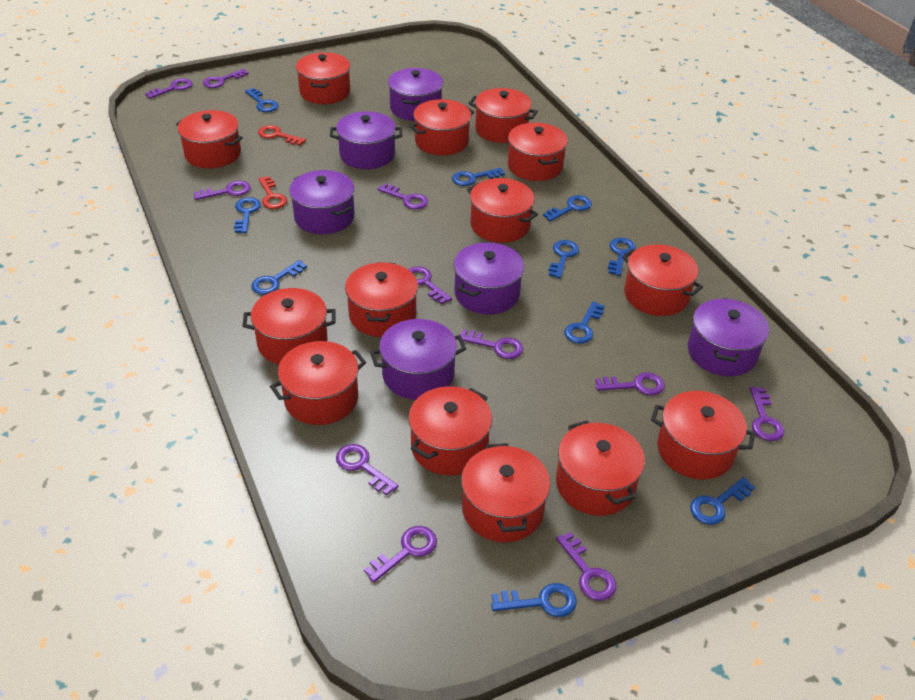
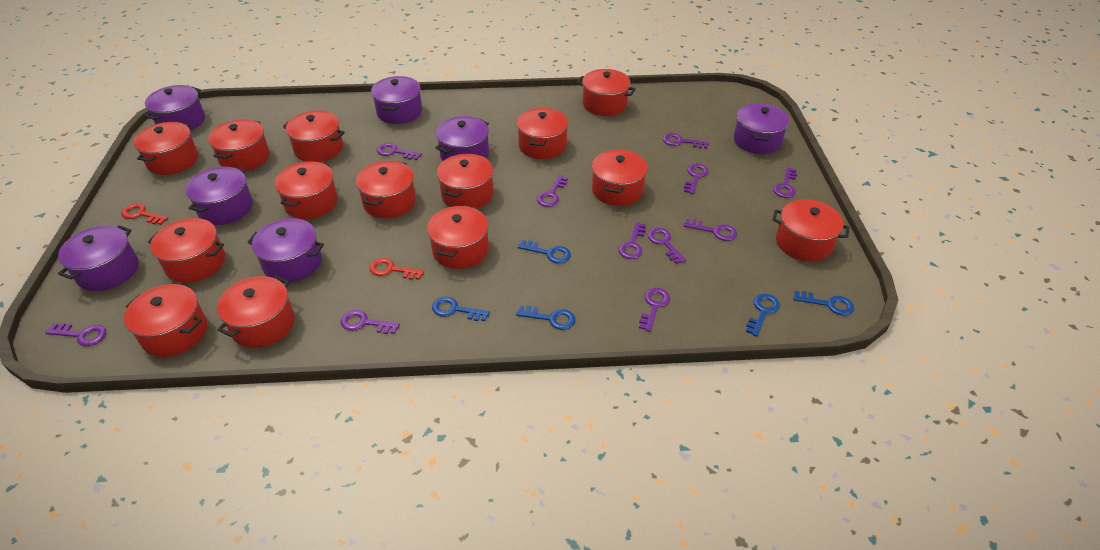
blue key: [234,197,261,233] [245,88,279,112] [251,260,307,295] [452,168,505,186] [491,583,577,617] [543,195,592,221] [548,240,579,278] [564,301,605,344] [608,238,636,276] [690,477,755,525] = 10 -> [432,296,490,321] [516,306,575,330] [518,240,571,264] [746,294,780,337] [793,291,854,316] = 5
purple pot: [289,170,355,234] [330,111,402,169] [370,319,466,400] [388,68,443,121] [454,242,524,314] [688,298,769,376] = 6 -> [58,225,139,291] [144,85,205,131] [185,167,253,225] [247,218,324,283] [371,76,422,124] [435,116,489,161] [733,103,789,154] = 7

